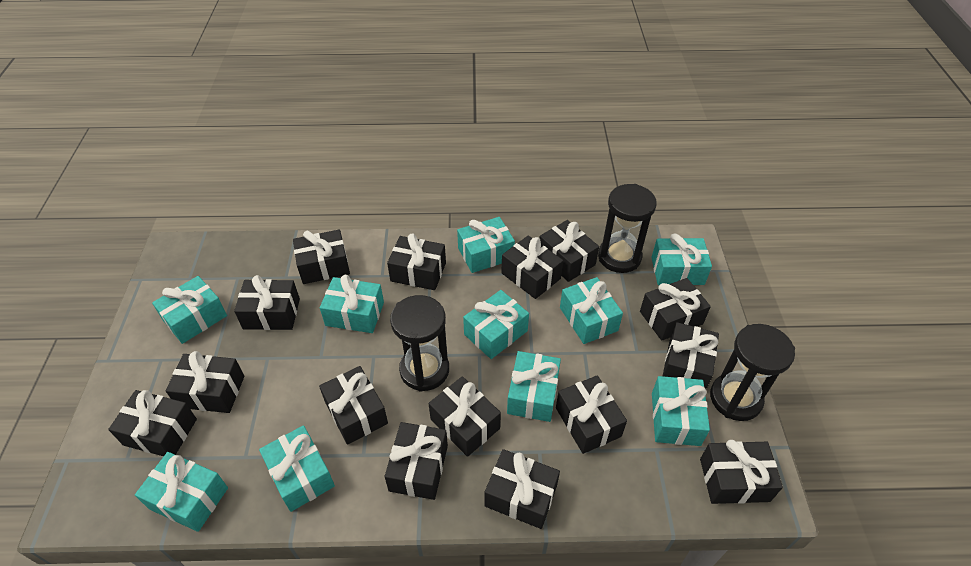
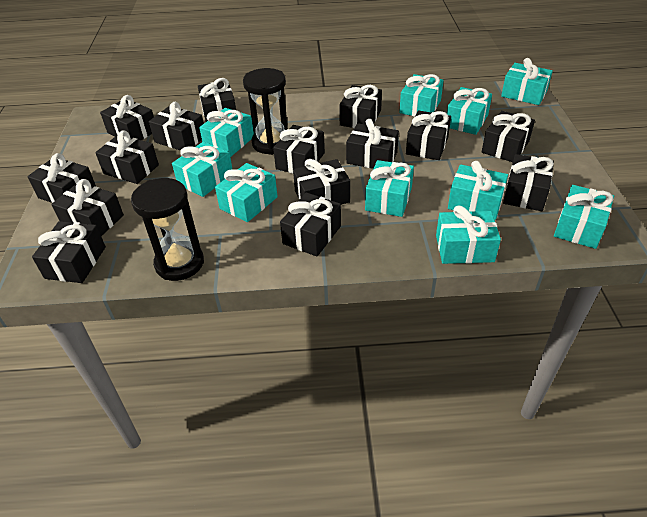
black hourglass: [390,295,449,392] [598,184,657,273] [710,324,795,421] = 3 -> [131,178,204,281] [243,68,288,155] = 2

